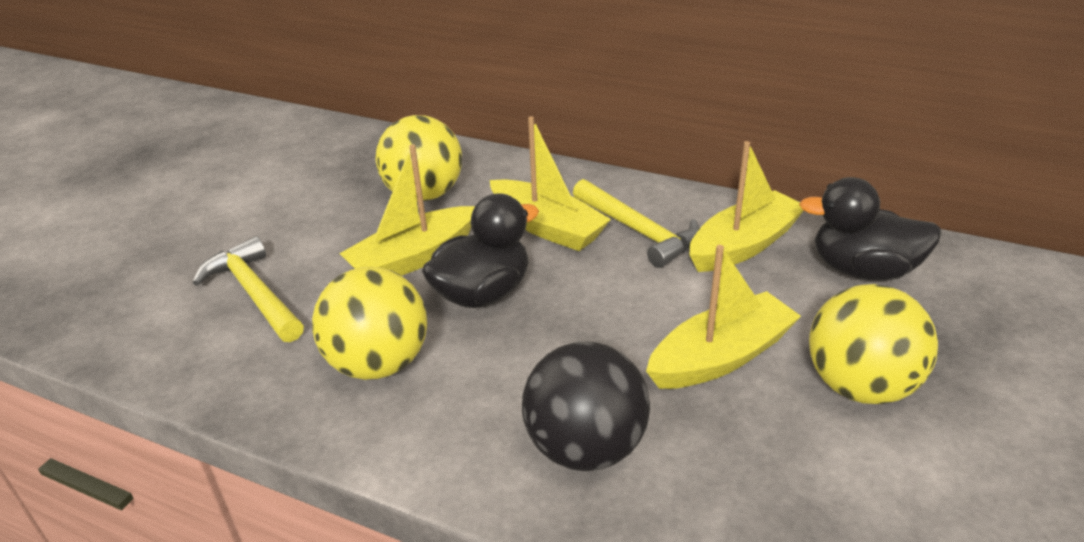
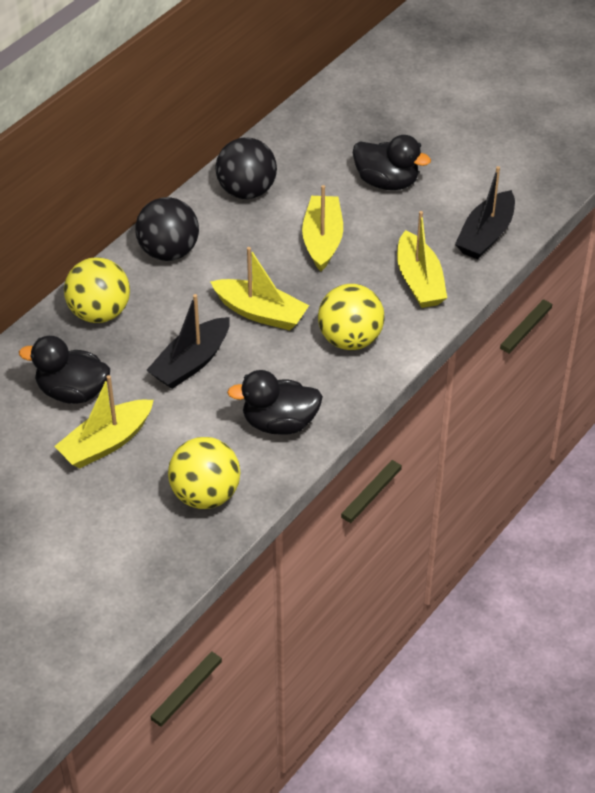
black ball: [522,341,650,471] = 1 -> [135,197,199,261] [216,137,277,199] = 2
black boat: none = 0 -> [146,294,230,389] [455,166,515,260] = 2
black duck: [422,193,539,308] [799,177,942,281] = 2 -> [19,336,110,404] [227,370,323,435] [353,135,431,190] = 3
yellow hammer: [193,236,304,342] [573,179,700,268] = 2 -> none = 0

